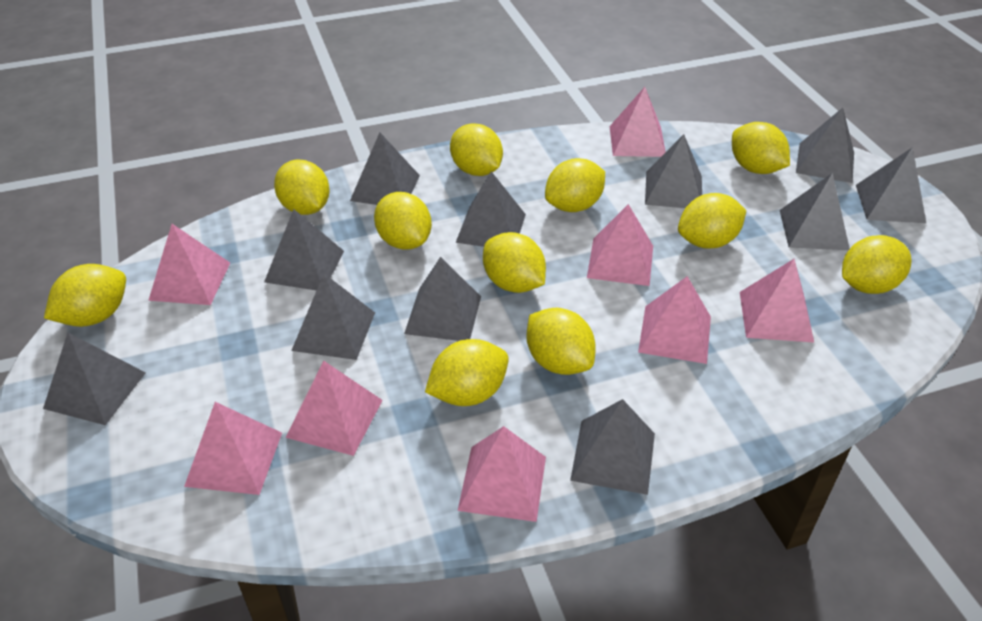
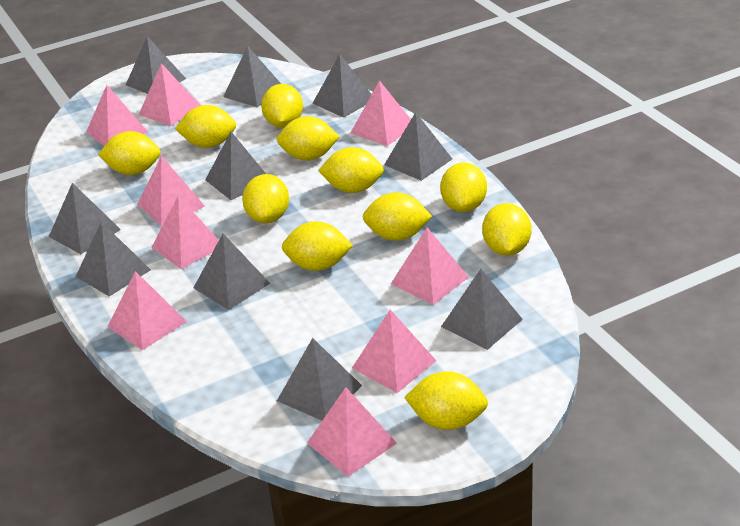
grey pyramid: [43,333,146,425] [264,209,344,291] [291,274,375,360] [350,132,420,205] [404,257,481,341] [456,171,526,247] [570,399,655,495] [645,134,702,208] [780,173,850,250] [796,108,854,183] [856,147,926,223] = 11 -> [49,183,121,254] [76,222,151,297] [126,36,186,94] [193,234,270,310] [205,132,266,200] [223,46,281,107] [277,338,362,420] [312,54,372,118] [384,112,452,181] [441,269,523,350] = 10
pink pyramid: [148,224,230,305] [184,402,282,495] [285,361,383,456] [458,426,546,522] [587,204,653,286] [610,87,666,157] [638,276,711,364] [740,259,814,342] = 8 -> [86,85,148,146] [108,271,187,350] [137,155,205,226] [139,63,201,126] [151,196,219,269] [307,387,397,476] [351,80,411,146] [352,310,436,393] [391,227,469,305] = 9

